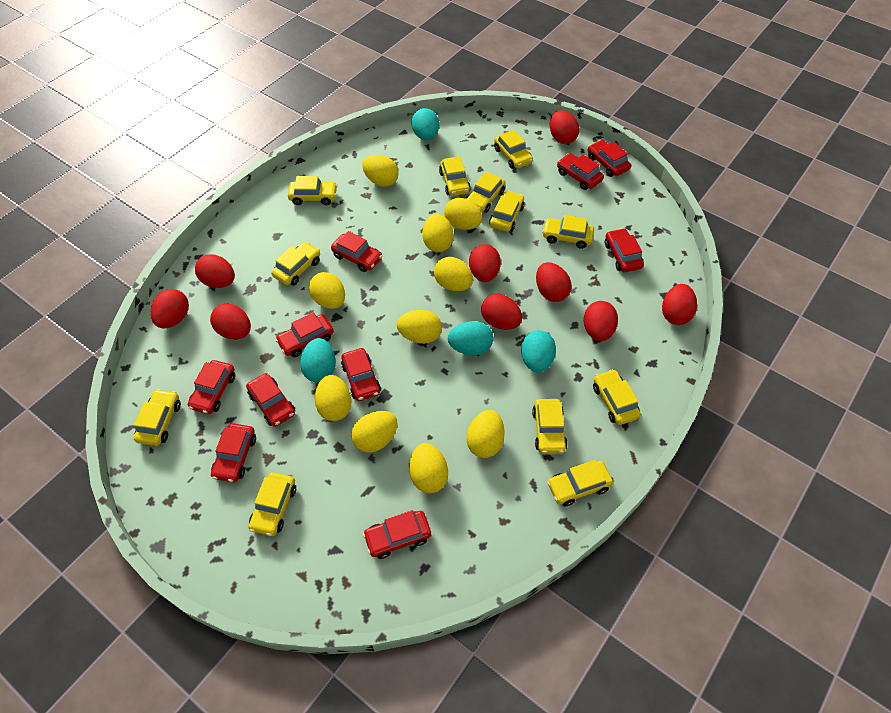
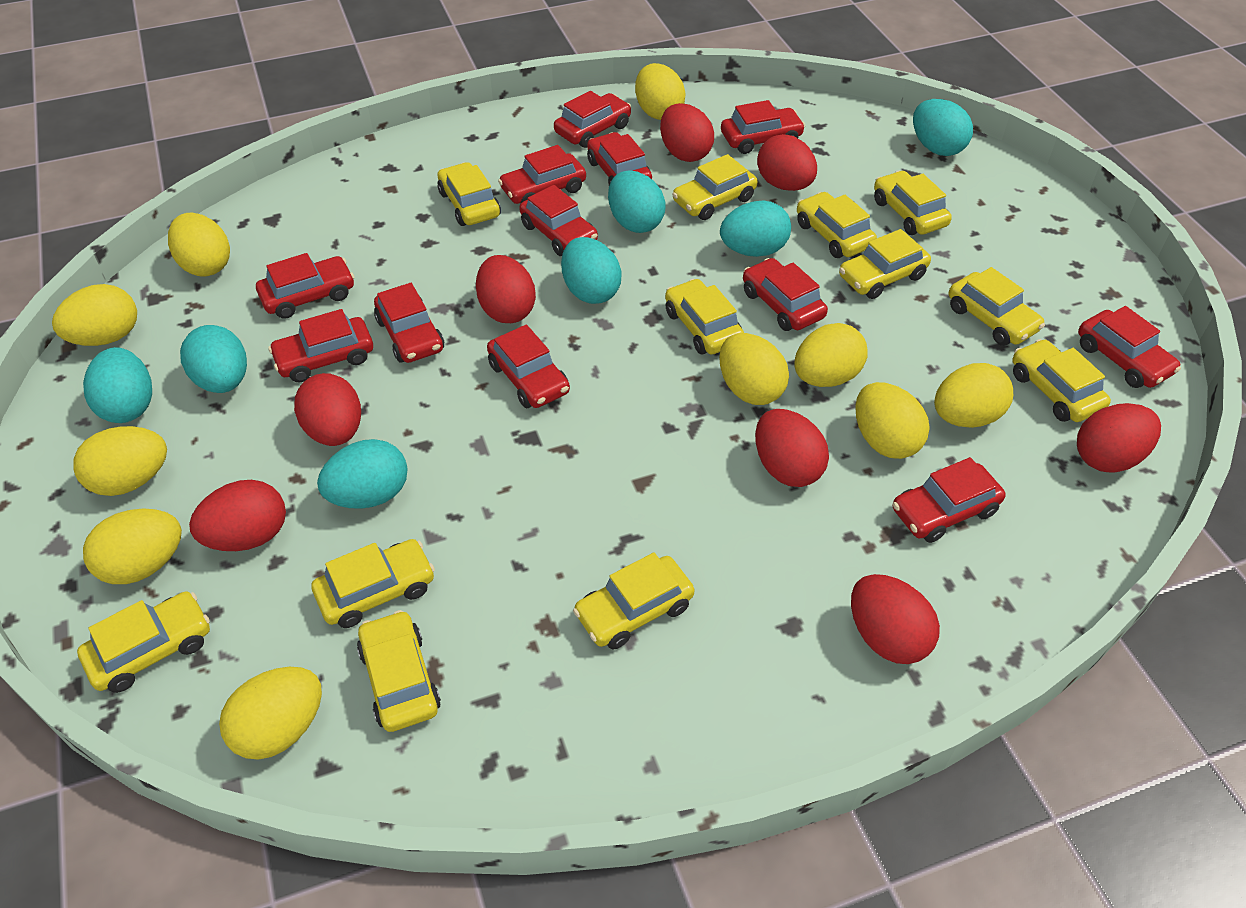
red car: [188,360,235,414] [211,423,256,482] [246,373,295,427] [275,312,334,357] [331,231,382,272] [341,348,381,401] [363,510,431,559] [557,153,604,190] [588,140,631,177] [605,228,644,272] = 10 -> [256,253,354,319] [268,309,373,382] [374,283,444,363] [487,324,570,408] [498,145,586,204] [519,185,598,256] [554,91,631,148] [587,132,652,185] [721,100,805,154] [743,258,828,331] [893,457,1006,543] [1078,306,1181,388] = 12
red egg: [151,289,189,329] [195,254,235,288] [210,304,251,340] [469,244,501,282] [481,294,522,330] [536,262,571,302] [550,110,579,144] [584,301,618,341] [662,284,697,325] = 9 -> [189,480,286,551] [294,373,361,446] [476,255,536,323] [660,103,714,162] [755,409,829,487] [757,134,817,191] [851,574,940,664] [1077,403,1161,473] = 8
turquoise egg: [300,338,336,383] [411,108,439,140] [448,321,493,355] [521,330,556,372] = 4 -> [83,347,152,423] [180,325,247,393] [317,439,408,509] [561,237,622,304] [608,170,665,233] [720,201,791,257] [913,99,973,156] = 7

